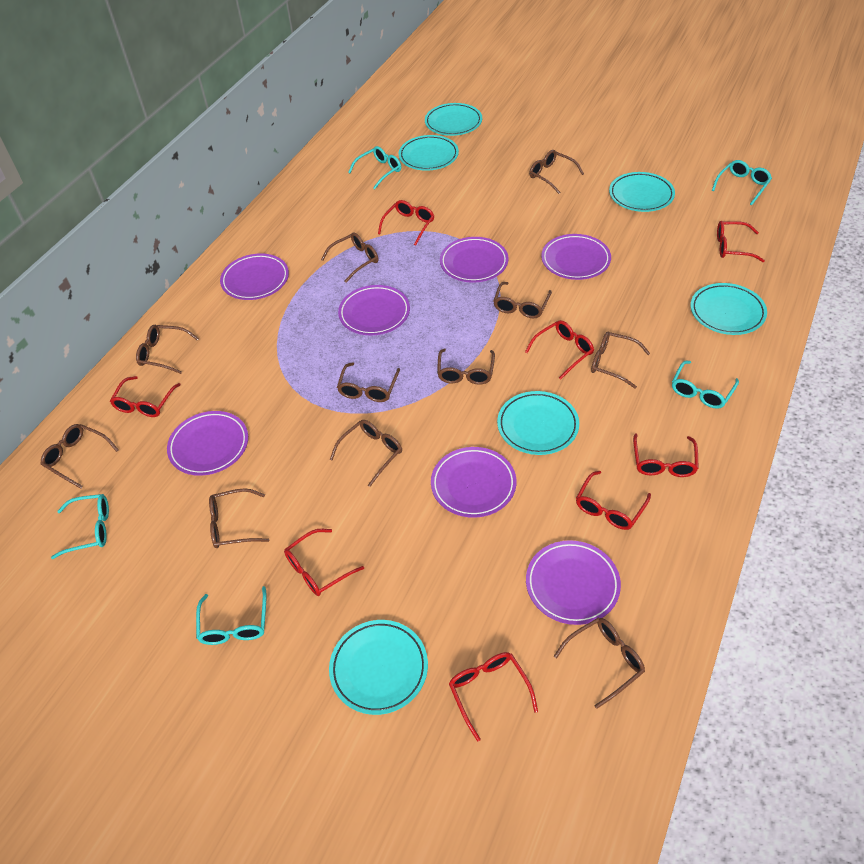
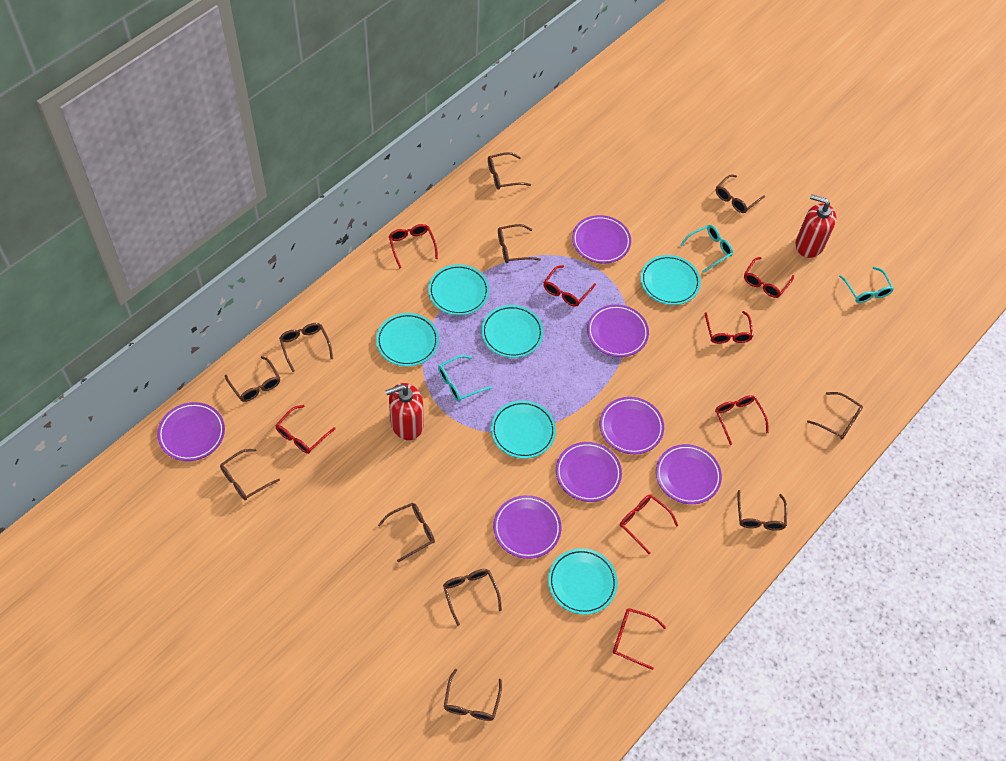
red soap dispenser: none = 0 -> [385,383,424,440] [796,194,836,258] = 2
turquoise glasses: [51,494,109,559] [196,586,267,645] [348,146,401,189] [672,361,739,409] [712,160,772,205] = 5 -> [438,355,492,402] [680,225,733,273] [839,267,894,303] = 3

